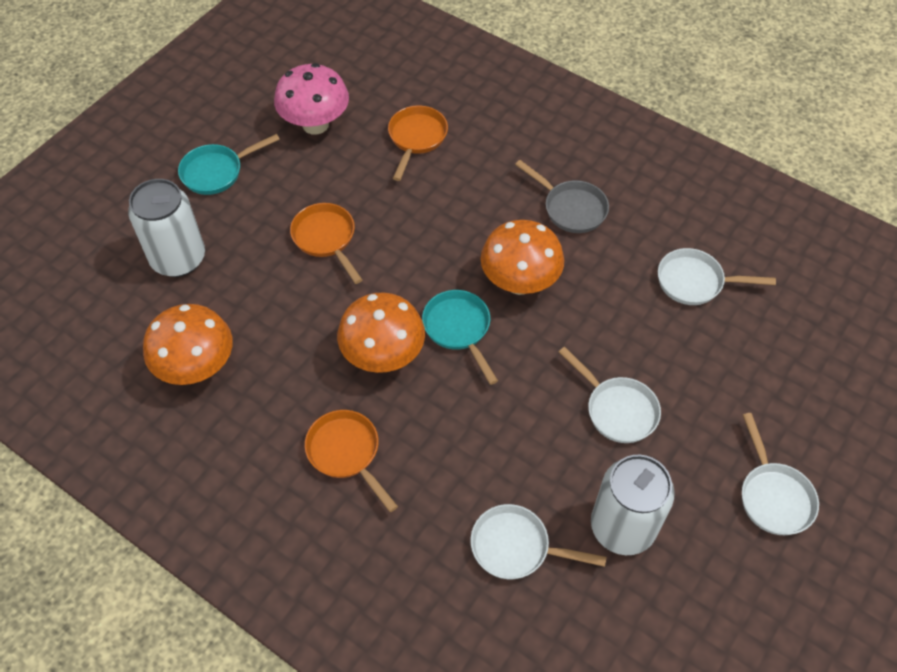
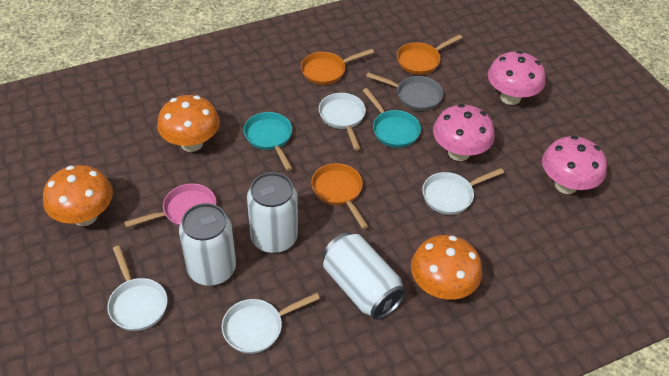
pink mushroom: [274,63,349,135] = 1 -> [433,104,495,161] [488,51,545,105] [542,136,607,194] = 3
pink pan: none = 0 -> [124,184,216,228] = 1
white can: [128,179,205,277] [591,455,675,555] = 2 -> [179,203,236,286] [247,172,298,253] [322,232,406,320] = 3

